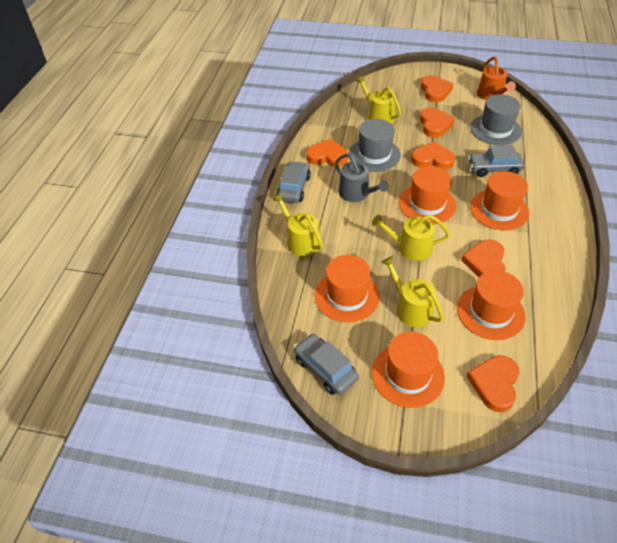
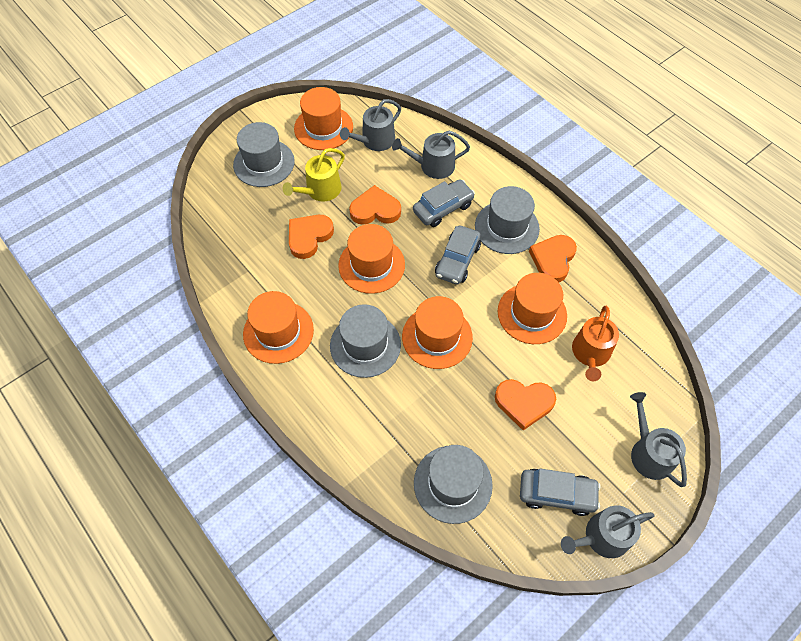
grey hat: [349,119,401,172] [470,94,522,145] = 2 -> [233,122,295,187] [330,304,401,378] [414,445,493,524] [475,186,540,254] = 4
grey watering can: [335,154,388,202] = 1 -> [340,99,401,151] [392,131,470,179] [561,505,654,558] [630,392,687,487] = 4
orange heart: [306,138,348,167] [411,141,455,170] [420,75,454,102] [420,107,455,138] [461,239,506,277] [466,355,520,412] = 6 -> [289,215,334,259] [349,185,401,225] [495,379,556,430] [529,235,577,282] = 4
yellow watering can: [273,193,323,257] [356,76,401,124] [372,215,450,261] [381,256,444,327] = 4 -> [283,148,345,202] = 1

